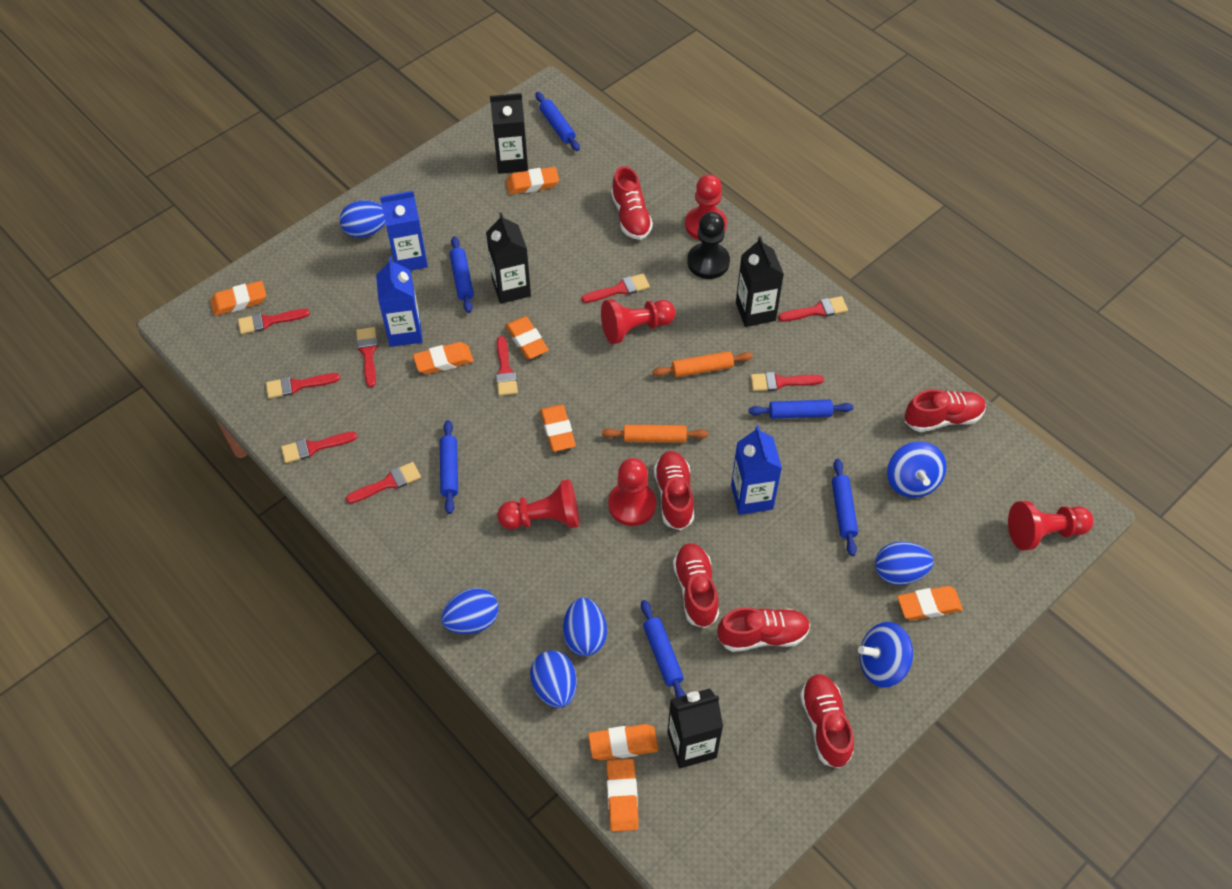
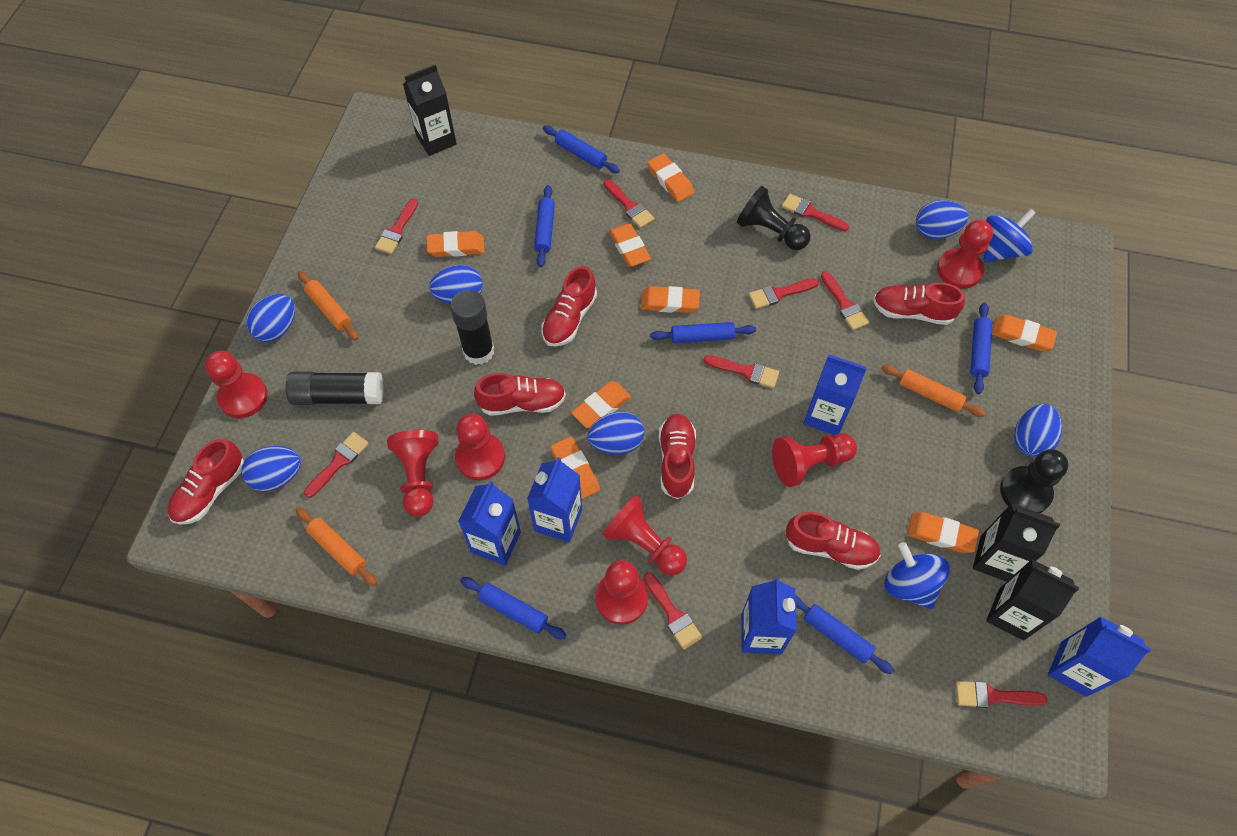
black carton: [486,212,531,304] [490,93,528,174] [667,689,723,768] [736,236,784,327] = 4 -> [403,65,457,156] [973,503,1060,582] [986,560,1080,641] = 3
black glue stick: none = 0 -> [285,372,384,405] [450,290,494,365] = 2
black pawn: [687,212,730,279] = 1 -> [737,186,810,250] [1000,449,1068,513] = 2
blue carton: [376,257,423,347] [380,191,428,271] [731,425,782,515] = 3 -> [458,481,521,565] [527,457,582,542] [741,578,797,654] [804,354,867,435] [1048,616,1151,697] = 5
blue egg: [340,200,385,238] [441,588,499,634] [530,650,577,708] [563,598,607,656] [875,542,934,585] = 5 -> [242,446,301,491] [246,294,295,342] [429,265,483,304] [588,412,644,455] [916,200,969,239] [1014,404,1062,457] = 6
orange rolling pin: [602,425,708,443] [652,351,753,377] = 2 -> [296,508,377,586] [298,271,358,341] [881,364,985,417] = 3
red pawn: [497,479,579,529] [601,299,676,344] [608,458,656,526] [685,174,727,240] [1008,501,1093,550] = 5 -> [205,351,268,418] [387,430,439,517] [455,414,505,480] [595,560,648,625] [602,495,687,575] [772,433,857,487] [937,220,993,289] = 7

